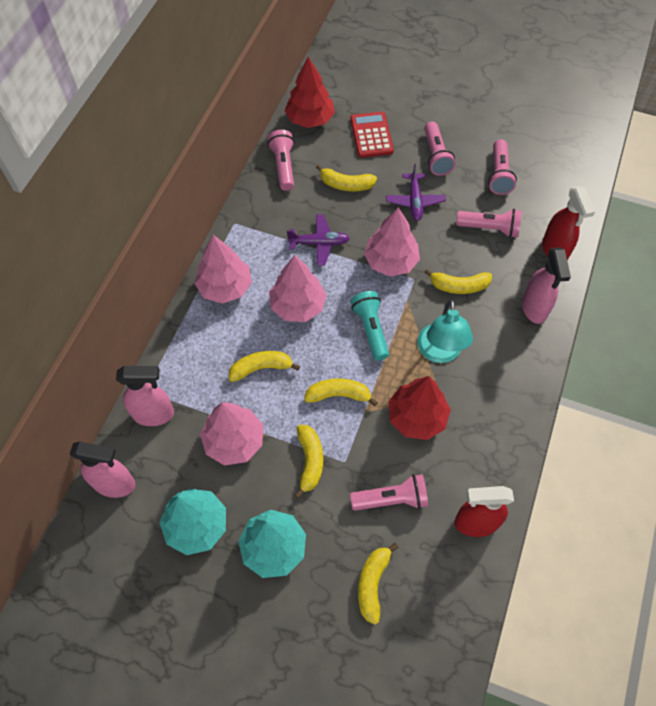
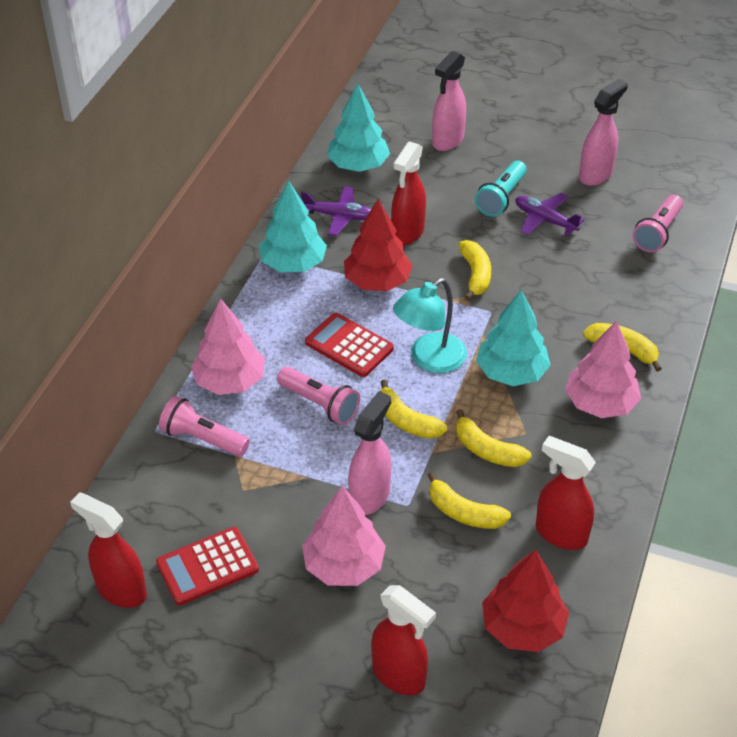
pink flashlight: [267,130,294,191] [350,474,428,511] [424,121,456,176] [456,209,522,238] [488,139,517,195] = 5 -> [159,396,250,457] [277,367,360,425] [633,194,683,252] = 3
pink tree: [194,235,252,304] [200,402,263,466] [269,255,327,322] [364,207,420,277] = 4 -> [191,298,265,395] [302,486,386,586] [565,321,641,418] = 3
red calculator: [350,112,394,158] = 1 -> [156,527,259,605] [305,313,394,377] = 2
red spray bottle: [454,486,514,537] [542,186,595,260] = 2 -> [70,492,147,608] [371,585,436,695] [391,141,426,245] [536,436,596,550] = 4
turquoise tree: [159,489,226,555] [238,510,306,578] = 2 -> [259,181,327,272] [327,83,390,172] [476,290,551,386] = 3
yellow banana: [229,351,300,382] [295,425,323,499] [304,378,378,406] [316,164,377,191] [358,543,399,625] [424,269,492,294] = 6 -> [380,380,447,439] [428,472,511,529] [456,409,532,467] [458,240,491,300] [583,323,662,372] = 5

